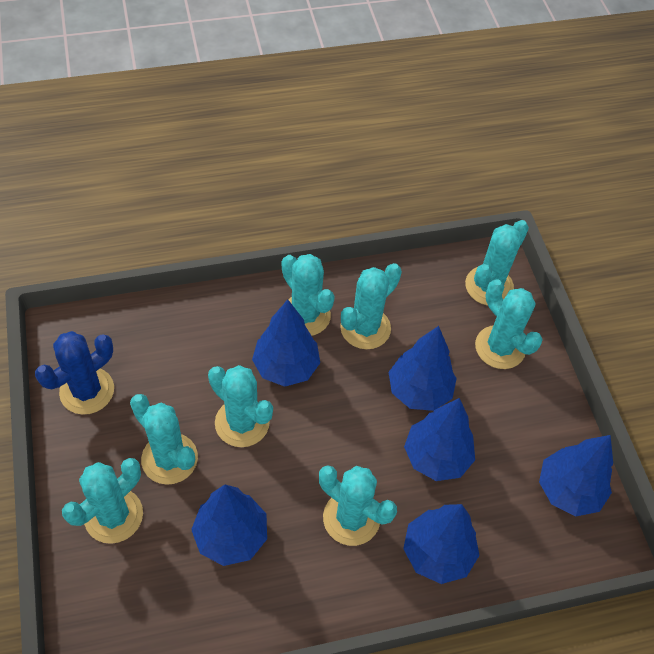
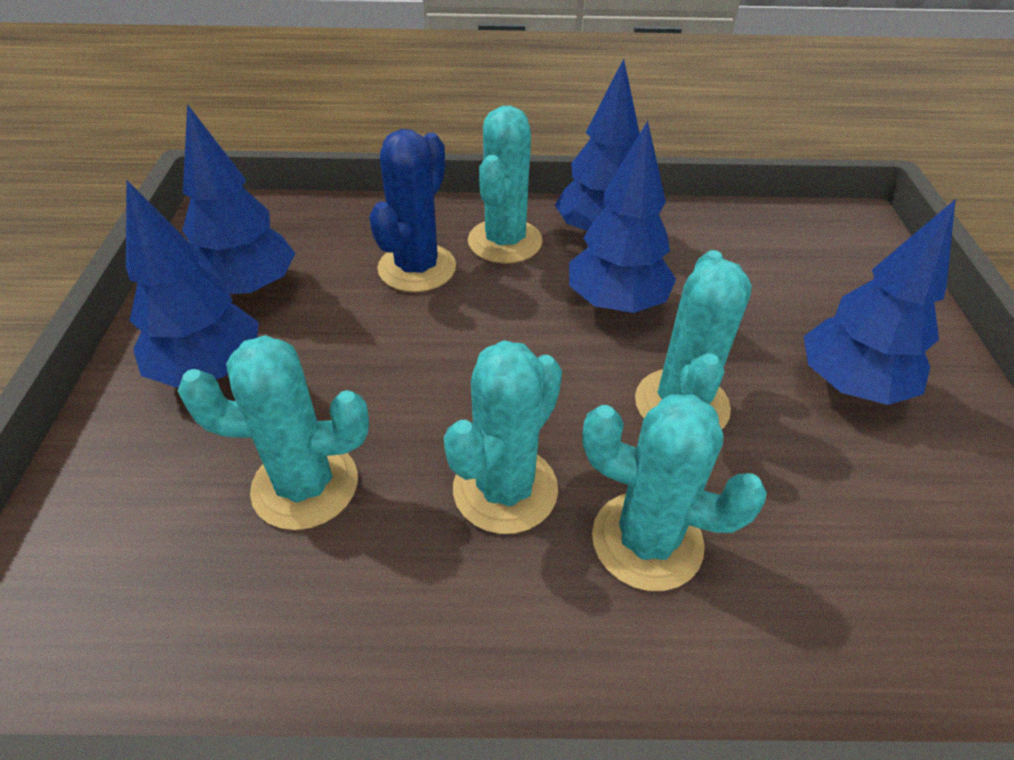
blue tree: [191,485,267,566] [252,299,320,387] [389,326,457,411] [403,504,479,584] [404,398,475,481] [539,435,613,516] = 6 -> [126,179,259,388] [182,104,295,297] [555,58,640,231] [569,121,676,313] [804,199,956,405] = 5
turquoise cactus: [62,458,143,544] [130,394,198,485] [208,365,273,447] [282,254,335,336] [319,465,397,546] [340,263,402,349] [465,220,529,306] [475,279,543,369] = 8 -> [178,335,369,530] [444,340,562,534] [468,105,543,264] [582,395,767,591] [635,250,752,429] = 5

